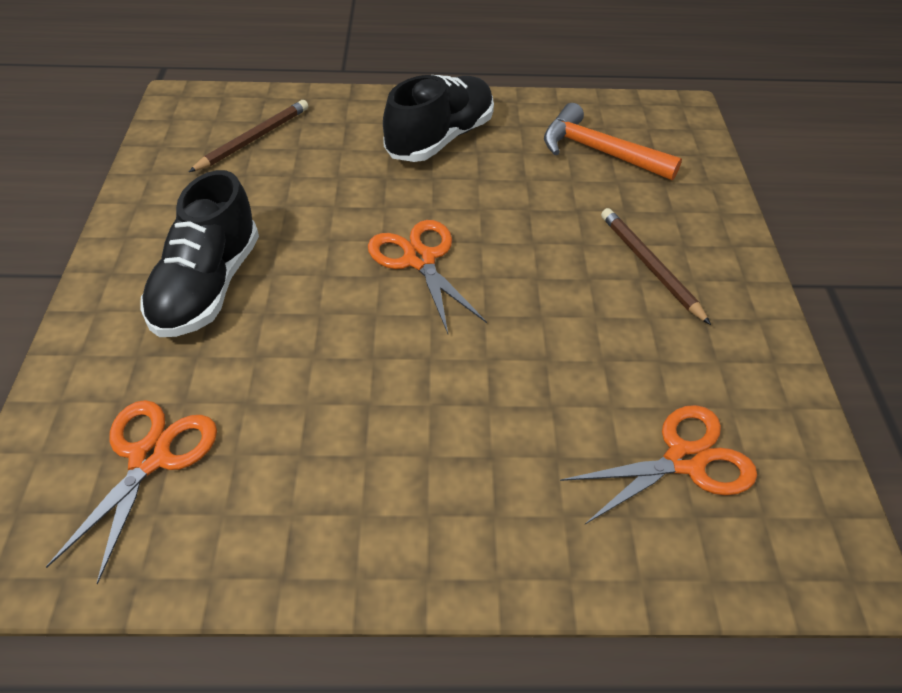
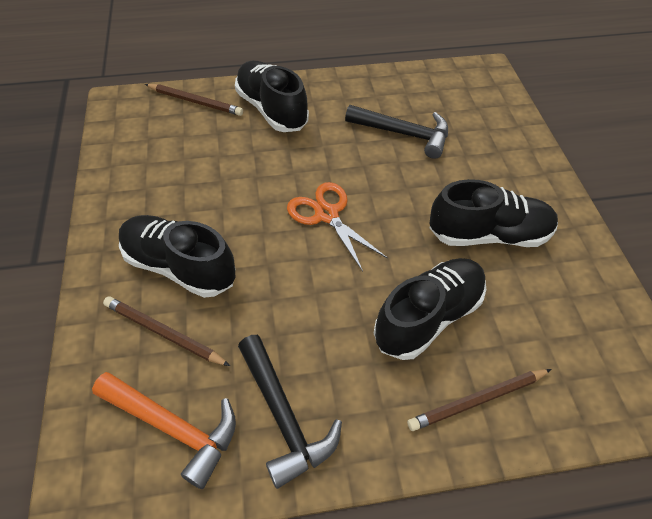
black hammer: none = 0 -> [238,335,342,489] [345,105,448,159] = 2
black shoe: [141,170,259,337] [383,75,494,162] = 2 -> [119,215,236,298] [235,61,309,132] [373,258,486,360] [430,179,558,247] = 4
brown pencil: [189,100,308,172] [601,208,711,325] = 2 -> [103,296,230,366] [145,84,243,116] [407,369,552,431] = 3
orange scissors: [46,400,217,585] [368,220,487,334] [560,405,757,524] = 3 -> [287,182,388,272] = 1

